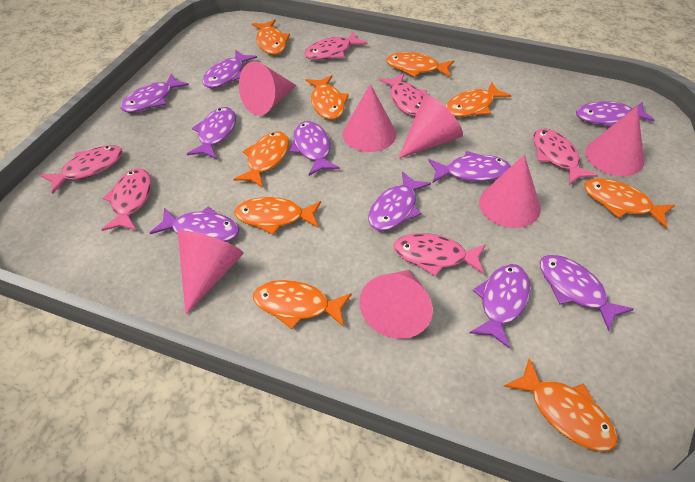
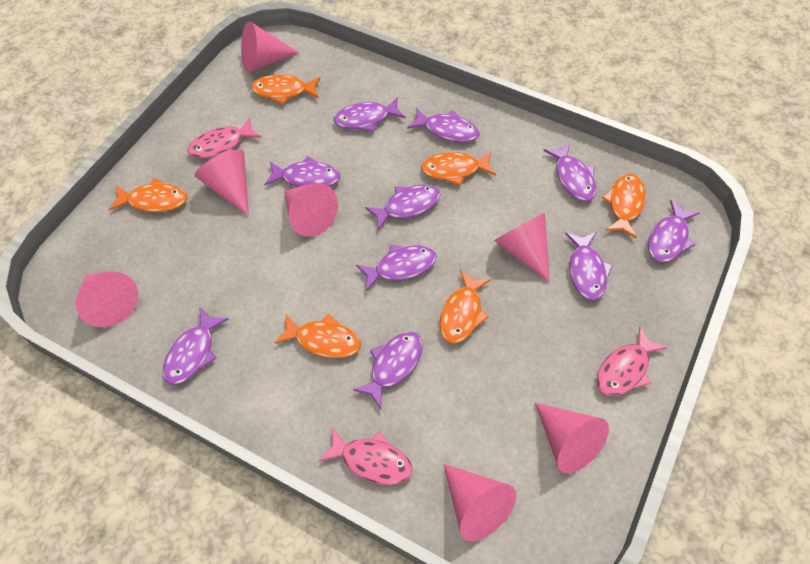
orange fish: [233,131,289,188] [234,197,321,235] [252,20,290,55] [253,280,352,329] [306,75,349,120] [386,52,454,77] [445,82,511,117] [504,358,618,451] [584,178,675,228] = 9 -> [109,178,187,212] [251,74,320,105] [275,314,361,358] [421,152,496,186] [440,270,491,344] [602,174,646,238] = 6
pink fish: [40,145,123,194] [101,168,151,231] [304,31,367,60] [379,73,427,116] [393,233,486,277] [533,129,598,185] = 6 -> [188,118,261,158] [319,428,413,485] [596,326,667,396] = 3

